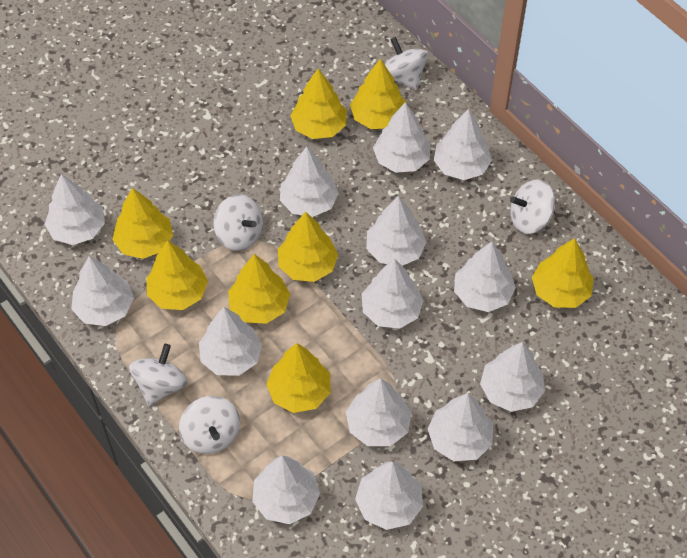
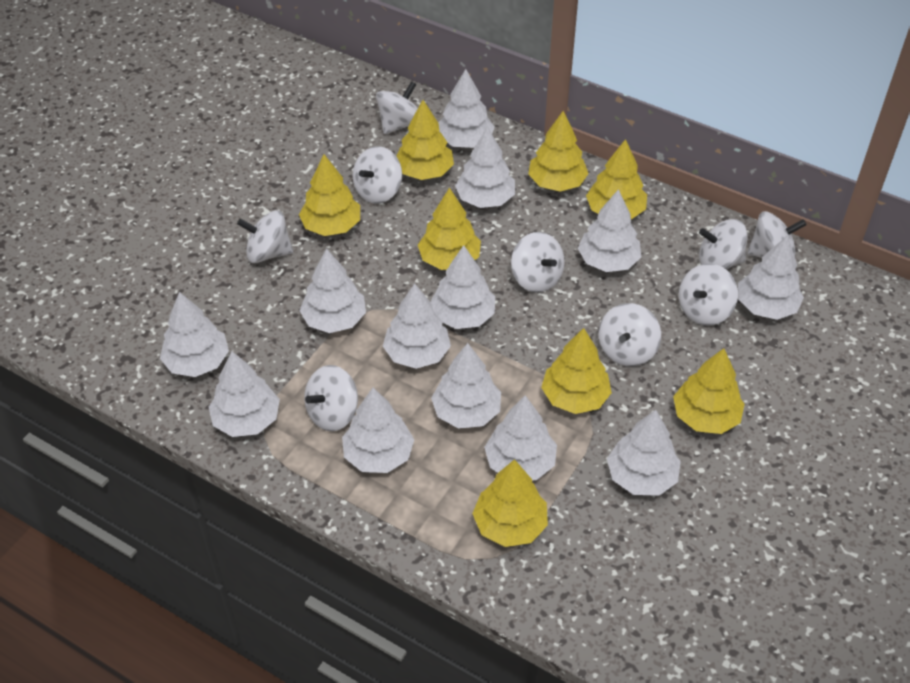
white spinning top: [129,344,188,406] [179,396,240,454] [213,194,263,251] [385,37,428,90] [510,179,555,234] = 5 -> [237,210,293,263] [304,365,358,431] [353,146,402,204] [376,81,418,134] [511,232,565,293] [599,303,661,366] [679,264,738,325] [699,219,748,270] [747,211,807,257] = 9
white tree: [44,174,105,245] [71,256,134,326] [199,307,262,376] [252,456,320,524] [280,146,339,217] [346,378,412,446] [355,461,423,530] [362,258,424,329] [366,196,426,266] [373,102,431,173] [427,393,493,461] [434,109,492,180] [454,241,516,312] [480,342,545,412] = 14 -> [160,292,229,377] [209,351,280,437] [299,248,366,333] [342,388,414,473] [383,283,451,369] [430,245,495,329] [431,343,501,429] [438,69,495,148] [455,127,515,208] [484,395,557,480] [578,189,641,272] [607,410,681,496] [738,235,804,320] = 13

